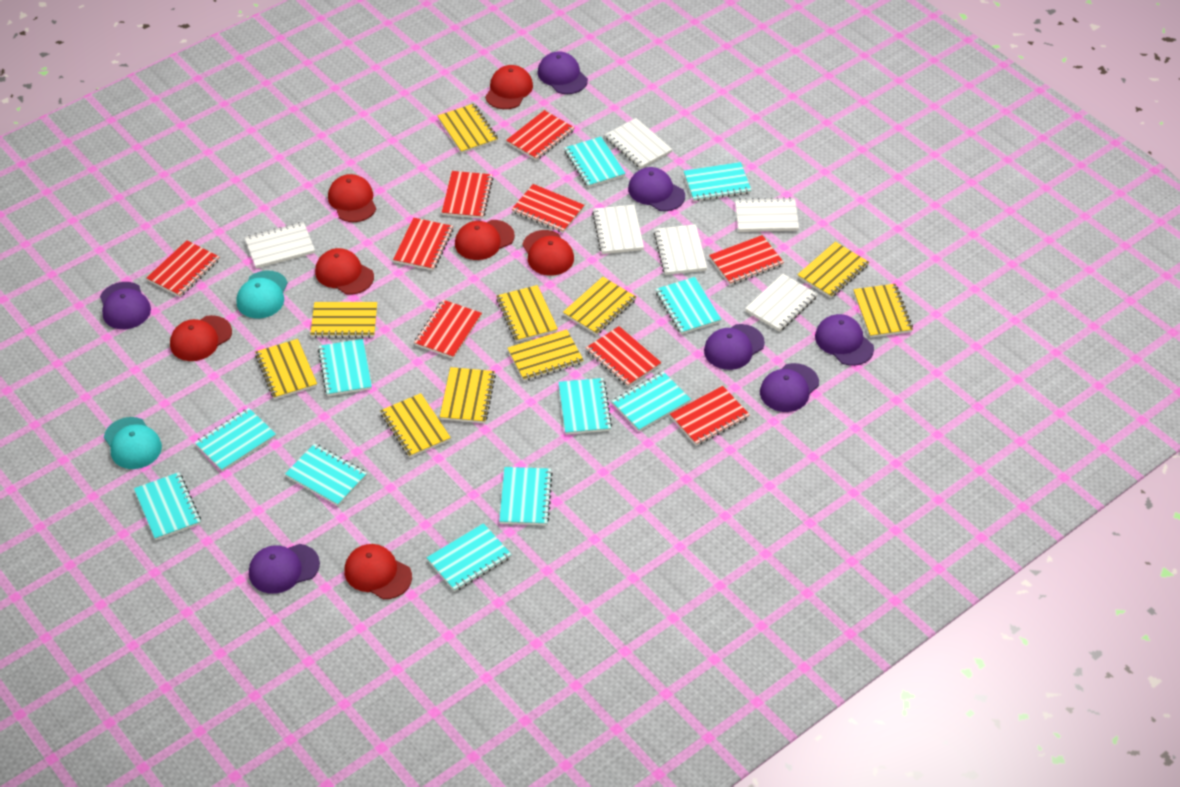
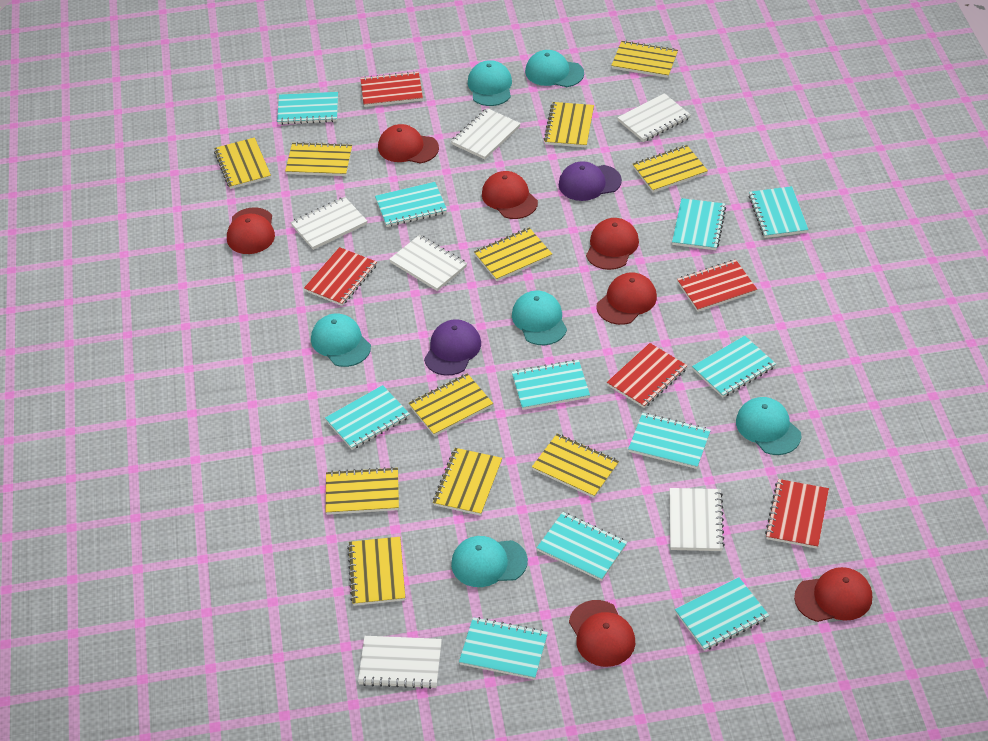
purple cap: [100,282,151,329] [249,544,320,594] [537,51,588,94] [628,167,685,211] [704,324,765,370] [760,363,819,412] [815,314,874,366] = 7 -> [424,319,481,376] [559,161,622,201] = 2
red notebook: [146,240,220,297] [393,218,454,271] [414,300,482,359] [442,171,493,219] [506,110,575,161] [512,184,585,233] [586,326,662,387] [670,386,750,446] [709,235,784,285] = 9 -> [304,247,377,306] [360,71,423,107] [607,343,687,408] [677,260,757,312] [765,479,829,549] = 5
turquoise cap: [104,417,162,469] [236,270,288,319] = 2 -> [311,313,371,367] [451,536,528,587] [468,60,512,106] [512,290,567,345] [525,50,584,87] [736,397,801,455] = 6
yellow notebook: [255,339,317,399] [310,302,377,338] [380,393,451,458] [438,104,498,153] [440,367,496,423] [496,285,558,342] [508,329,584,381] [563,277,636,335] [797,242,869,298] [853,284,913,338] = 10 -> [214,137,271,189] [285,142,352,176] [326,467,399,515] [347,537,405,606] [409,373,493,436] [433,448,502,516] [474,228,552,281] [532,434,619,498] [544,102,594,147] [611,40,678,78] [633,145,708,193] = 11

